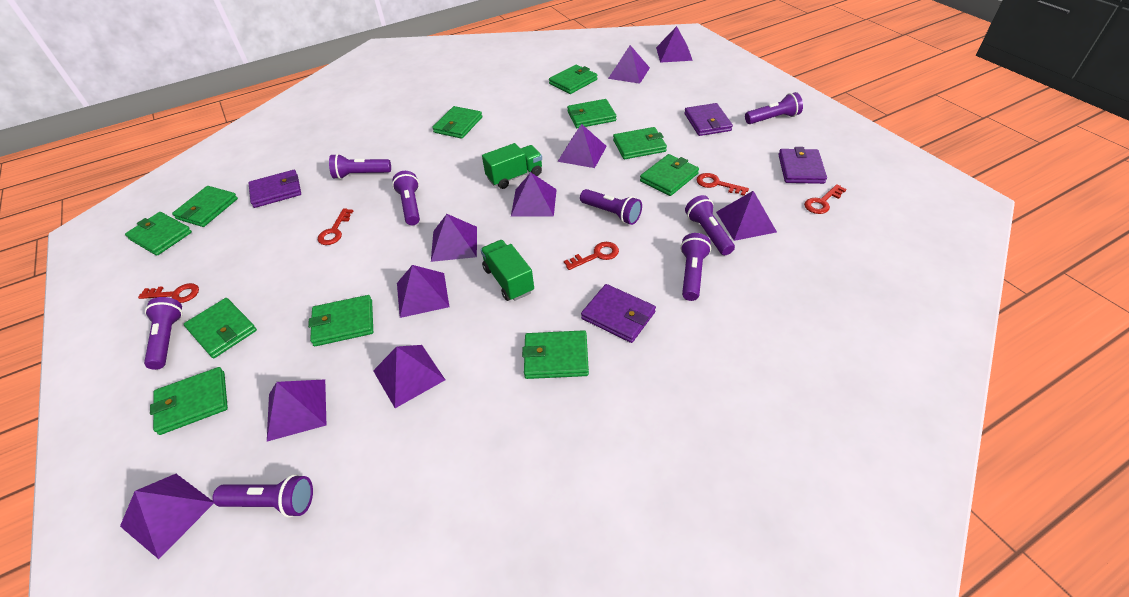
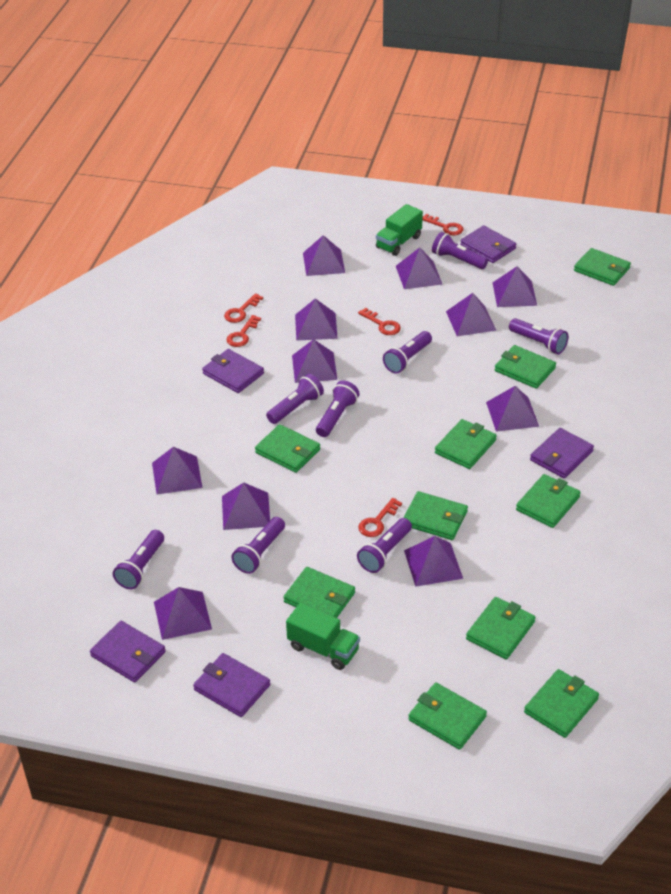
green wallet: [125,212,192,256] [150,367,228,435] [172,186,238,227] [184,298,257,358] [308,295,373,346] [432,106,482,139] [522,330,589,379] [549,65,597,94] [567,99,616,128] [613,127,667,159] [640,154,699,196] = 11 -> [255,424,320,473] [283,567,355,618] [403,491,468,540] [408,682,487,750] [435,419,497,469] [466,597,536,660] [495,345,556,389] [516,474,581,528] [524,669,599,738] [574,248,631,286] = 10
purple pyramid: [120,474,214,559] [267,379,326,442] [373,345,445,408] [397,265,449,318] [431,214,477,262] [511,172,557,216] [557,124,607,168] [608,45,650,84] [656,26,693,63] [716,191,777,241] = 10 -> [152,447,202,495] [154,587,212,640] [222,482,270,530] [292,339,337,383] [295,298,338,341] [303,235,345,276] [396,247,442,289] [404,536,463,587] [446,293,497,336] [486,386,539,432] [493,266,537,307] = 11
purple wallet: [249,170,301,208] [581,284,656,343] [684,103,733,136] [778,147,827,184] = 4 -> [90,621,166,683] [193,653,270,717] [202,349,264,393] [460,225,516,263] [530,428,594,479] = 5

